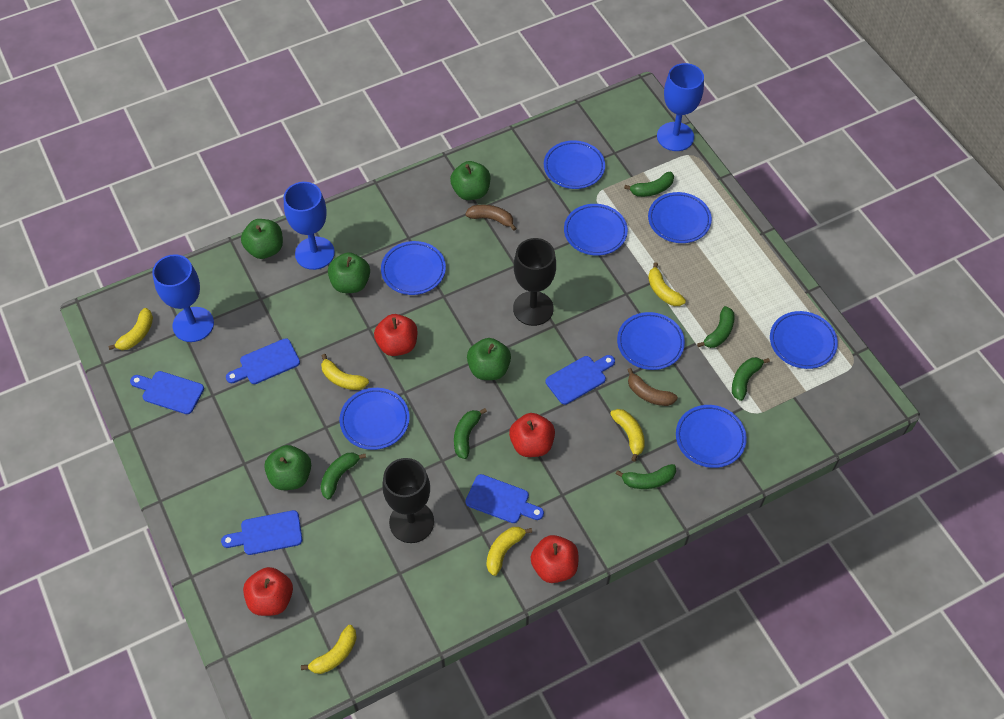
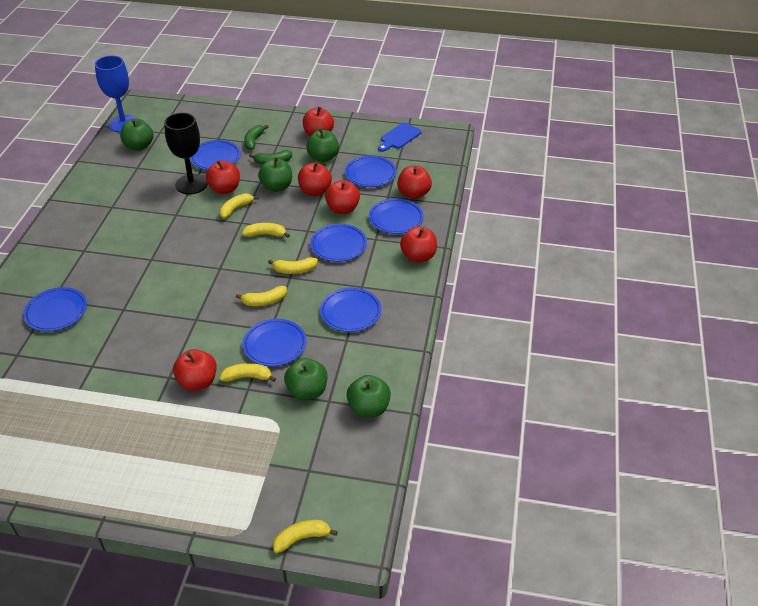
black goblet: [382,458,434,543] [513,238,556,326] = 2 -> [164,113,208,194] = 1
blue cutting board: [130,371,204,414] [221,510,302,555] [226,338,300,384] [465,474,544,523] [546,355,615,405] = 5 -> [378,123,422,152] = 1
blue goblet: [152,254,214,342] [284,182,335,270] [657,63,704,151] = 3 -> [95,55,138,133] = 1
blue plate: [339,388,410,450] [381,241,446,295] [544,140,605,189] [564,204,628,255] [617,312,685,370] [648,192,712,243] [676,405,747,468] [770,311,838,369] = 8 -> [23,287,87,332] [190,140,241,170] [242,319,307,366] [310,224,367,262] [320,288,381,332] [345,156,397,187] [369,198,424,234] = 7
brown banana: [465,205,516,231] [627,368,678,406] = 2 -> none = 0
green banana: [320,452,366,499] [454,408,487,459] [616,464,676,489] [624,172,674,197] [697,306,735,348] [732,357,770,401] = 6 -> [244,125,269,150] [249,150,292,164] = 2
red apple: [243,567,293,616] [374,314,417,356] [509,413,555,457] [531,535,579,583] = 4 -> [173,349,217,391] [206,160,240,194] [298,162,332,196] [303,107,334,136] [325,180,360,214] [397,165,432,199] [400,226,437,263] = 7

